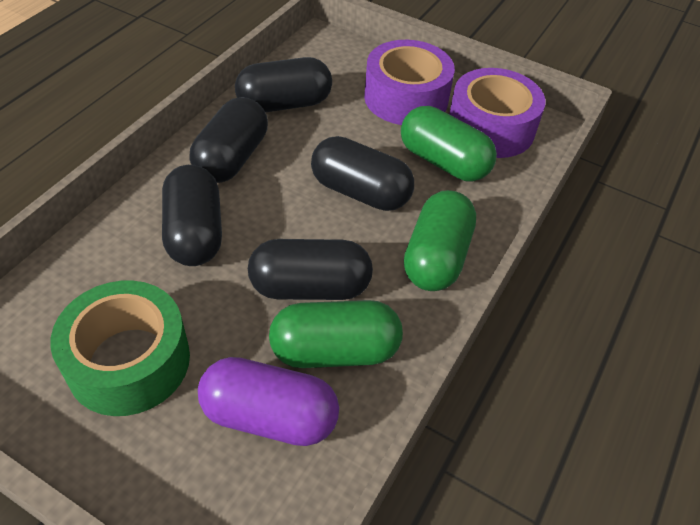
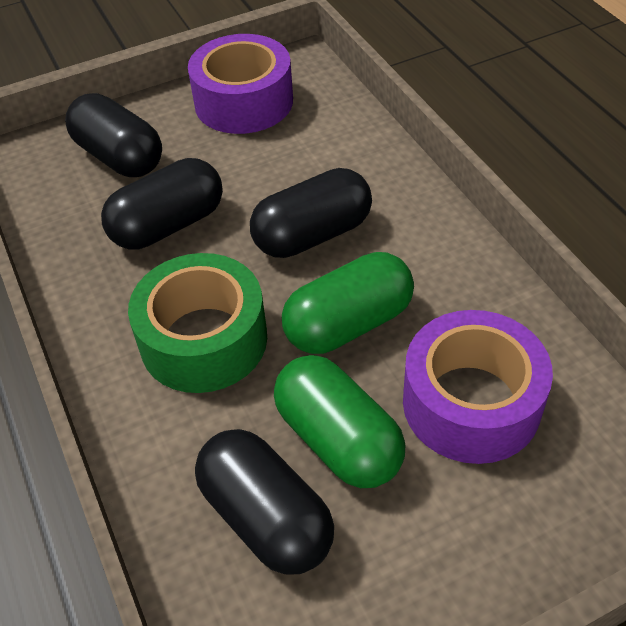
black capsule: [162,165,222,266] [190,97,268,183] [235,57,332,113] [248,239,373,300] [311,136,414,211] = 5 -> [65,93,162,177] [101,158,223,249] [195,429,334,575] [250,168,372,258] = 4
green capsule: [269,300,403,368] [401,106,497,181] [404,190,476,291] = 3 -> [274,355,405,488] [282,252,414,354] = 2
purple capsule: [198,357,339,446] = 1 -> none = 0

